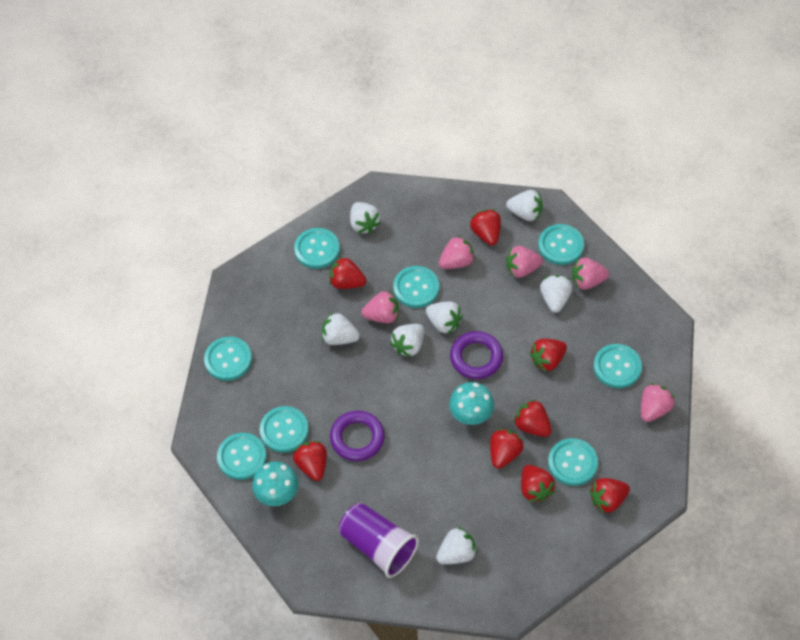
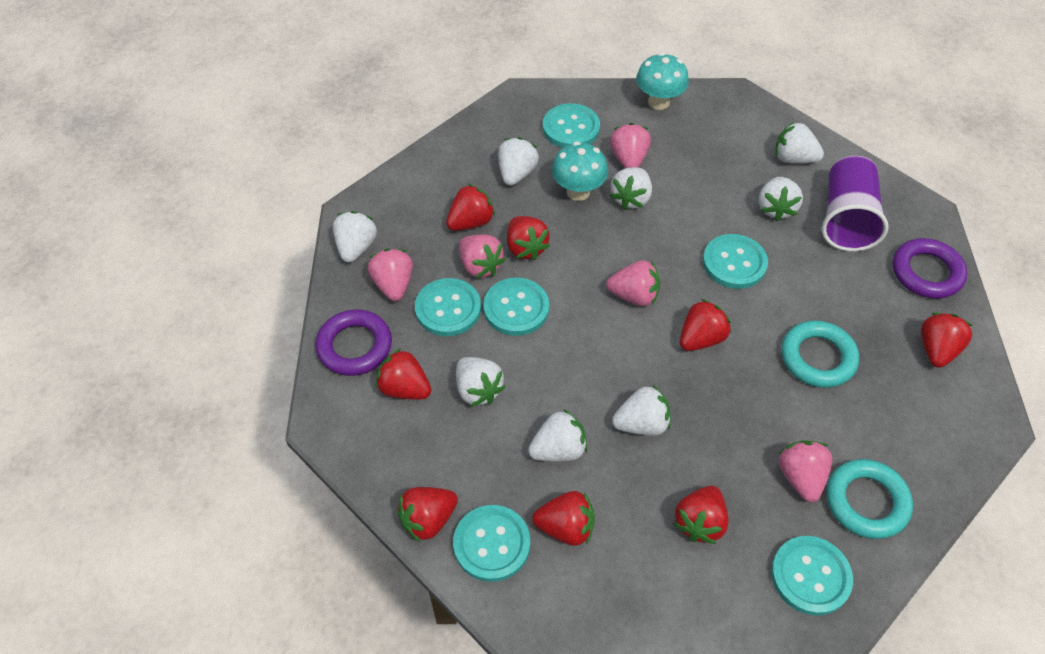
turquoise button: [204,337,252,381] [217,433,267,480] [260,406,309,453] [294,228,340,269] [393,266,439,308] [538,224,584,265] [548,438,598,486] [593,344,642,388] = 8 -> [415,278,481,336] [453,505,530,582] [483,278,549,336] [543,103,600,148] [703,234,768,289] [771,536,853,616] = 6
turquoise ring: none = 0 -> [781,320,859,388] [826,459,913,539] = 2
white strawberry: [322,312,360,345] [350,202,381,234] [390,324,424,357] [426,301,463,334] [436,527,477,564] [506,190,542,221] [540,275,573,313] = 7 -> [333,211,377,262] [456,357,505,407] [498,137,539,186] [528,409,587,461] [610,167,652,210] [612,385,671,436] [759,177,803,221] [775,122,824,163] = 8

